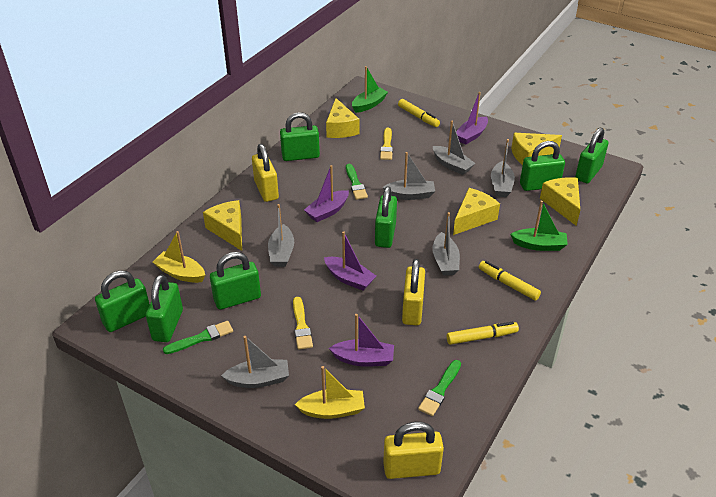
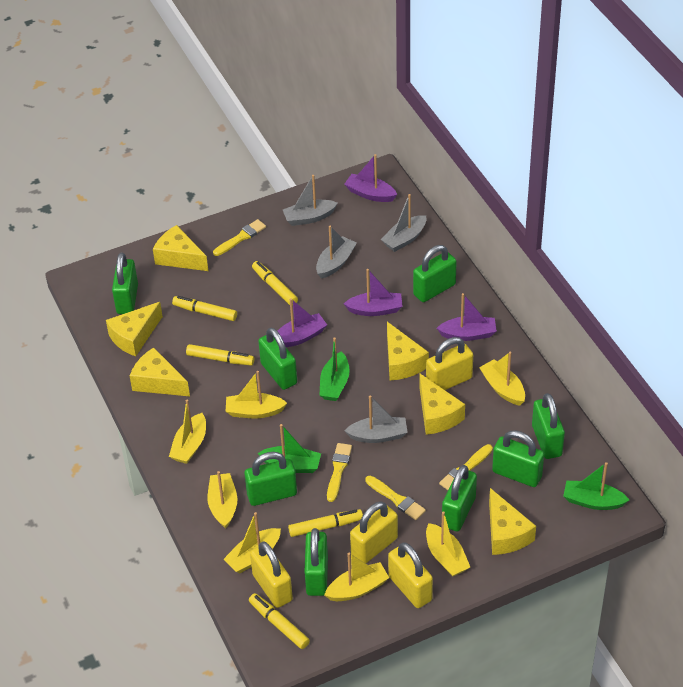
green boat: [352,66,388,113] [510,201,568,251] = 2 -> [258,424,321,473] [320,337,350,401] [563,462,629,510] = 3
green brush: [163,321,233,354] [346,164,368,200] [418,360,461,416] = 3 -> none = 0
green padlock: [95,271,150,332] [146,275,183,342] [210,252,261,310] [280,112,320,161] [375,186,397,248] [520,141,565,191] [575,127,608,183] = 7 -> [112,253,138,314] [244,452,297,506] [258,327,297,390] [304,528,328,596] [413,245,457,302] [442,465,477,531] [492,430,544,487] [532,393,565,459] = 8
grey boat: [221,336,289,388] [268,204,294,267] [383,152,435,200] [432,212,460,276] [433,121,476,175] [491,139,515,197] = 6 -> [283,175,337,226] [316,226,357,279] [345,395,408,443] [381,194,426,252] = 4
yellow boat: [153,231,205,283] [295,366,365,419] = 2 -> [169,400,206,464] [208,471,237,529] [224,512,281,573] [225,371,287,418] [324,553,389,601] [426,511,470,577] [479,352,525,406] = 7
yellow brush: [293,297,313,350] [380,128,393,160] = 2 -> [213,219,266,256] [327,443,352,502] [365,476,426,520] [439,444,493,490] = 4
yellow cheese: [203,200,242,251] [326,98,359,138] [453,188,500,235] [511,133,562,165] [540,177,580,226] = 5 -> [106,302,163,356] [130,347,190,396] [153,225,208,271] [387,322,429,380] [420,374,465,435] [489,488,536,555] = 6
yellow marker: [398,99,440,127] [447,321,519,345] [479,261,541,301] = 3 -> [172,296,237,321] [186,344,254,366] [249,593,310,649] [252,261,298,305] [288,509,363,537] = 5
yellow padlock: [252,144,279,202] [383,422,444,479] [402,259,425,325] = 3 -> [250,541,293,608] [350,502,398,563] [388,542,433,608] [426,337,473,390] = 4

